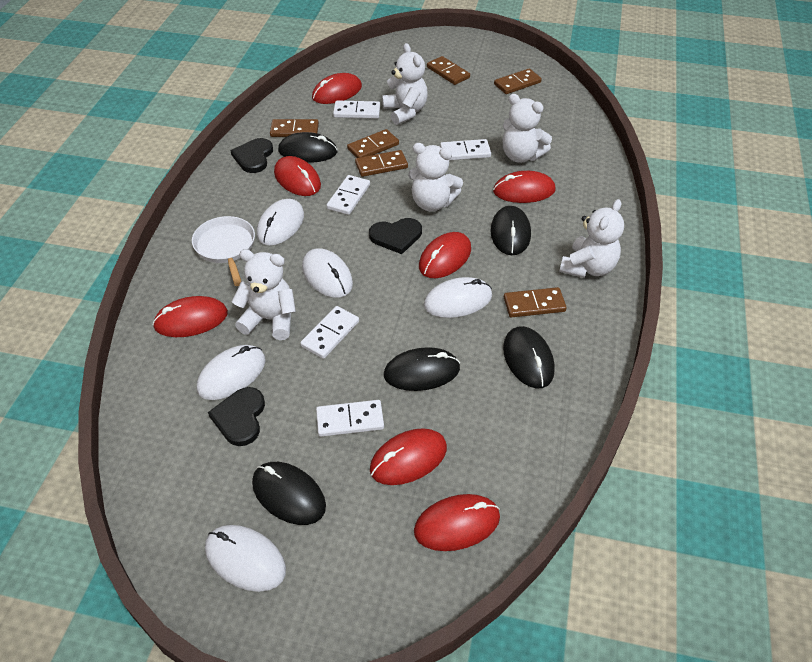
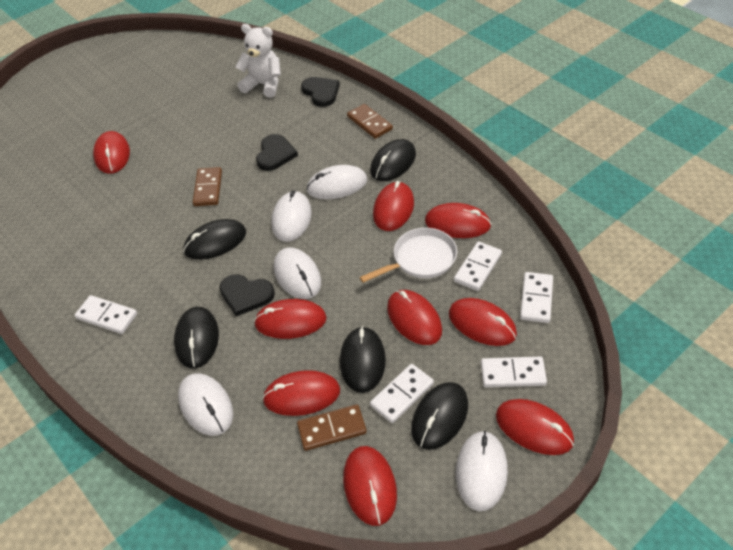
brown domino: [270,119,319,137] [347,129,399,158] [355,150,408,177] [427,56,470,85] [494,68,542,94] [504,287,567,318] = 6 -> [193,167,222,206] [297,404,367,451] [347,104,393,139] = 3
red mouse: [152,296,228,337] [274,156,321,196] [312,73,362,104] [370,428,447,485] [414,494,500,551] [419,232,471,278] [493,171,555,203] = 7 -> [93,131,130,174] [254,299,327,339] [262,370,340,416] [343,446,397,526] [373,181,414,231] [387,290,442,345] [425,203,491,238] [449,298,517,346] [496,399,574,455] = 9
white teddy bear: [232,249,296,340] [382,43,428,125] [408,143,463,212] [502,94,552,163] [559,199,624,278] = 5 -> [236,24,281,98] = 1

